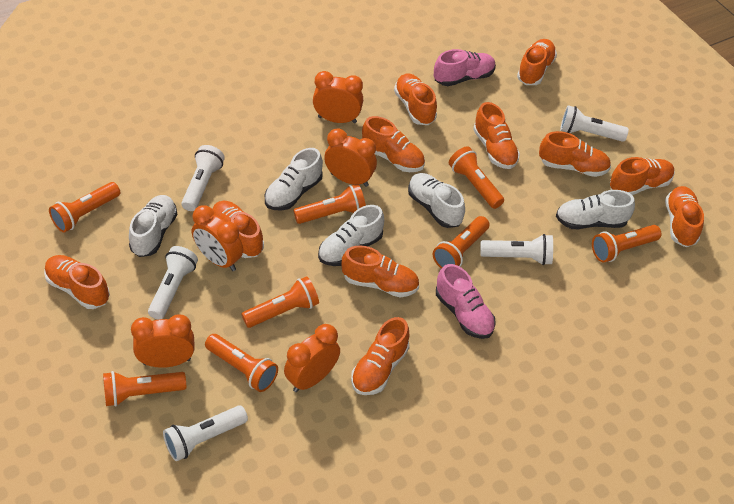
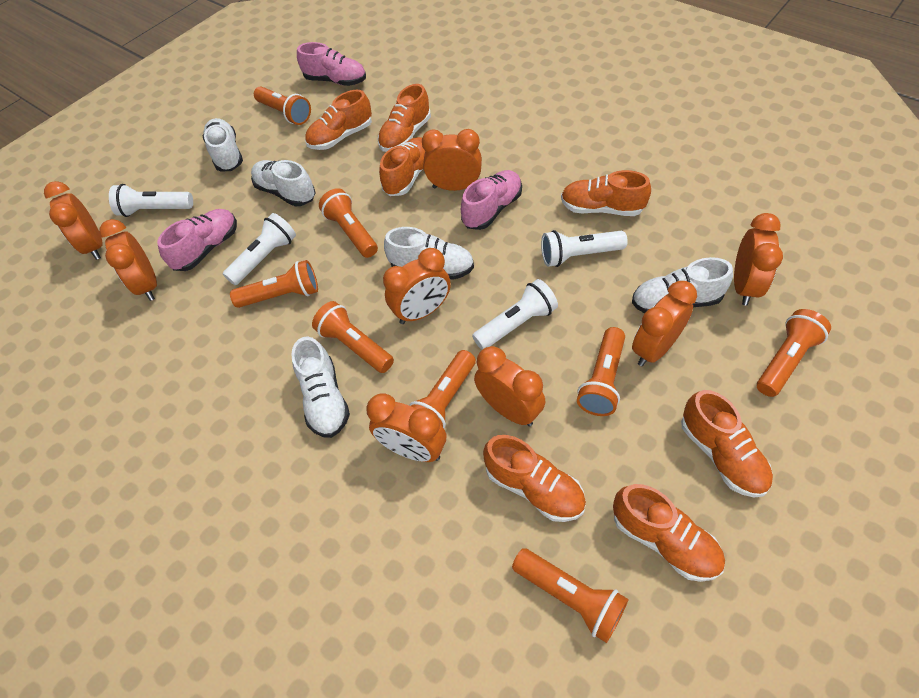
orange clock: [131,314,195,368] [192,205,243,271] [284,324,340,392] [313,71,363,123] [324,128,377,187] = 5 -> [44,181,103,260] [99,219,157,301] [366,394,446,462] [383,248,451,324] [422,129,482,191] [474,346,545,426] [632,281,697,366] [734,213,783,306] = 8
orange shoe: [44,255,110,309] [213,201,264,258] [342,246,419,297] [351,317,409,395] [362,116,425,172] [394,73,437,125] [473,102,520,169] [517,39,557,85] [539,131,611,177] [610,157,675,195] [665,186,704,247] = 11 -> [305,90,372,150] [377,84,431,152] [379,137,425,196] [483,435,586,522] [561,170,651,216] [613,484,725,582] [681,390,773,498] = 7
pink shoe: [434,49,496,86] [436,264,496,339] = 2 -> [157,209,237,271] [297,42,366,86] [461,170,522,230] = 3
white flashlight: [148,246,198,320] [163,406,248,461] [181,145,225,211] [480,234,553,265] [560,105,629,142] = 5 -> [109,184,193,217] [223,213,296,285] [472,279,558,350] [541,230,628,267] = 4

